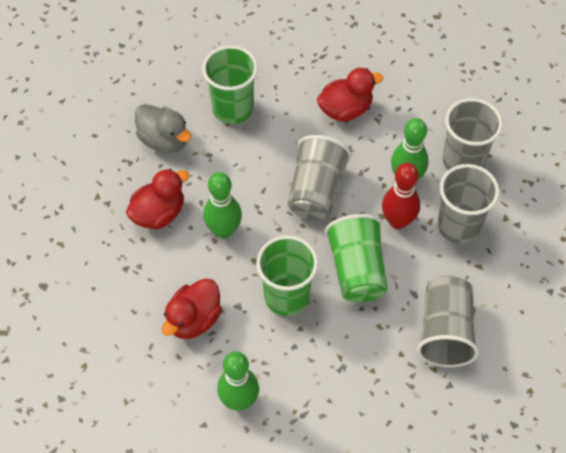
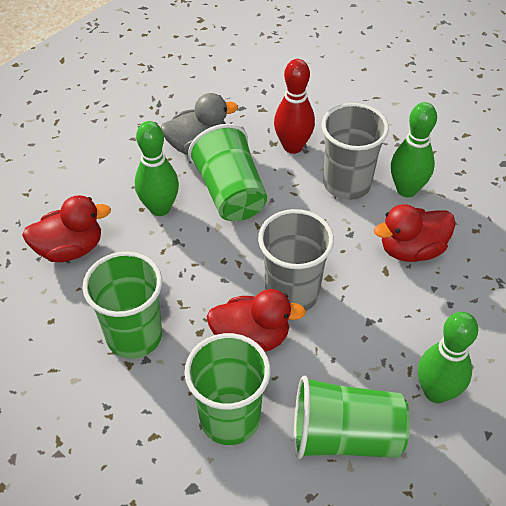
green cup: [202,46,258,124] [256,235,318,316] [325,214,388,302] = 3 -> [82,252,162,359] [184,333,270,445] [188,124,267,221] [294,376,410,459] = 4
grey cup: [288,135,352,221] [417,276,479,367] [437,164,499,244] [443,98,503,170] = 4 -> [258,209,334,311] [322,103,389,200] = 2

